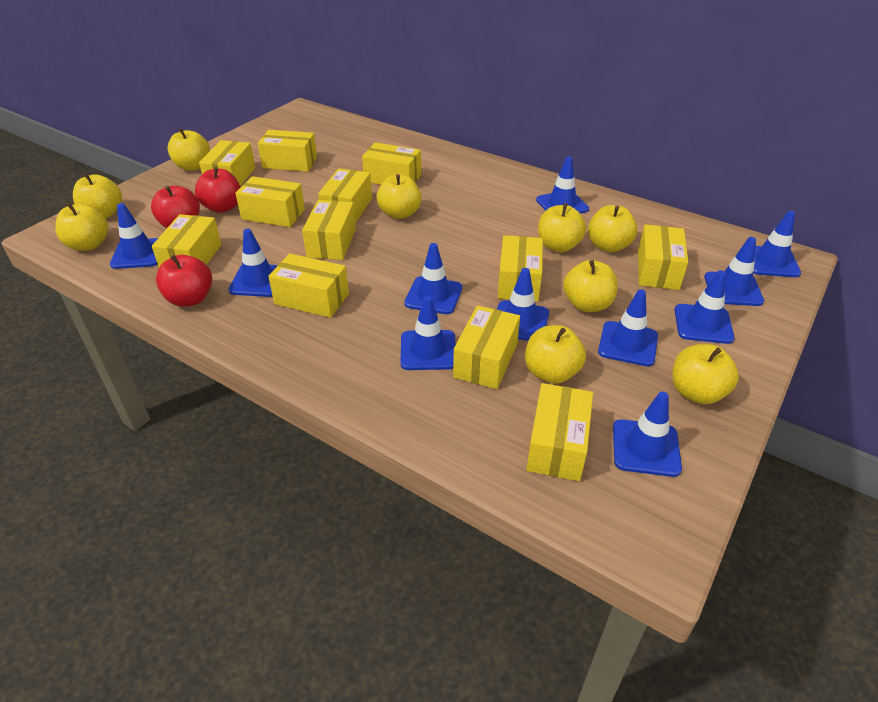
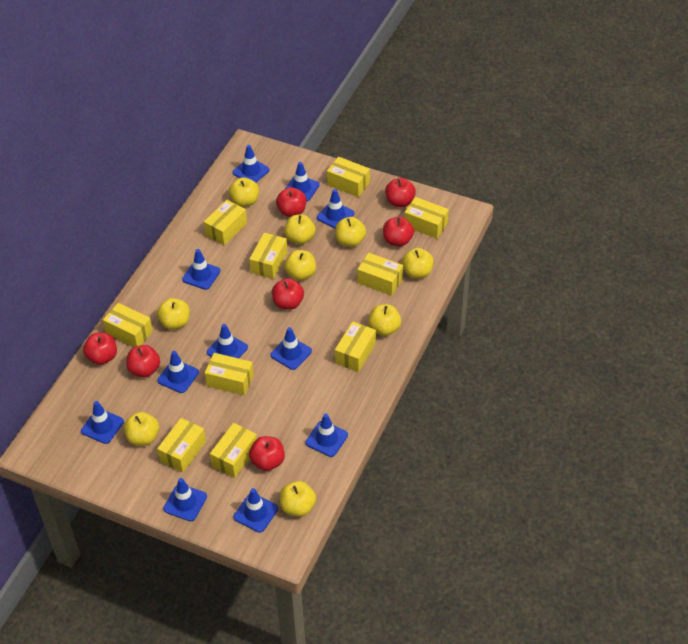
red apple: [151,186,200,228] [156,255,212,307] [195,167,241,213] = 3 -> [83,333,117,365] [126,345,160,378] [249,436,285,471] [272,278,304,310] [276,187,306,217] [383,216,414,247] [385,178,416,207] = 7
yellow box: [152,214,222,267] [199,140,255,186] [235,176,305,227] [258,130,317,172] [268,254,349,318] [302,200,356,260] [318,168,372,223] [362,142,421,185] [453,305,520,389] [498,235,543,302] [526,383,593,481] [638,224,688,290] = 12 -> [103,303,153,347] [157,418,206,473] [204,200,247,246] [205,353,254,396] [210,423,257,478] [249,233,288,279] [327,157,370,197] [335,321,376,372] [357,253,403,296] [404,197,449,239] = 10

